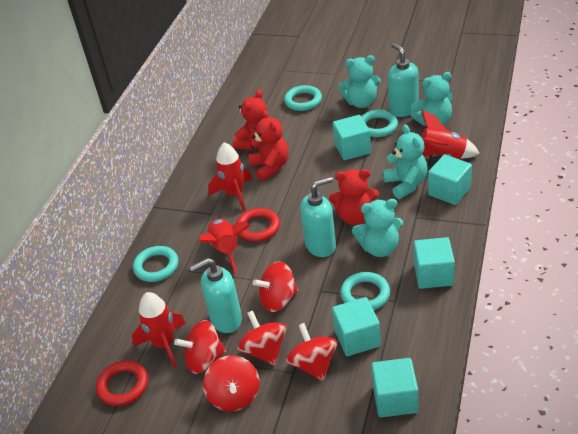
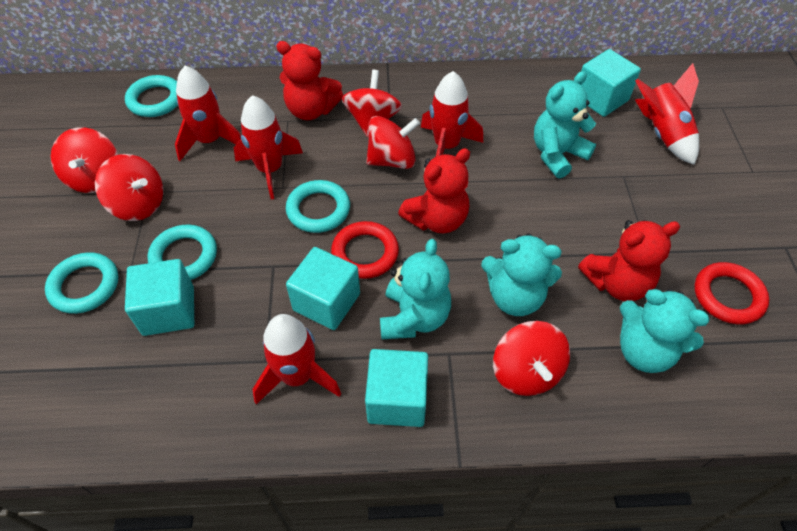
red rocket: [132,292,186,368] [199,219,251,274] [208,142,253,211] [421,110,480,159] = 4 -> [175,66,241,161] [234,95,303,199] [252,314,341,404] [421,71,483,156] [635,63,699,165] = 5
turquoise cube: [332,297,381,356] [333,115,371,160] [371,358,419,417] [414,237,455,289] [428,154,472,205] = 5 -> [125,259,194,336] [286,247,360,330] [365,349,428,427] [581,49,641,117] = 4
turquoise soap dispenser: [190,258,242,333] [300,177,336,257] [388,43,419,117] = 3 -> none = 0

